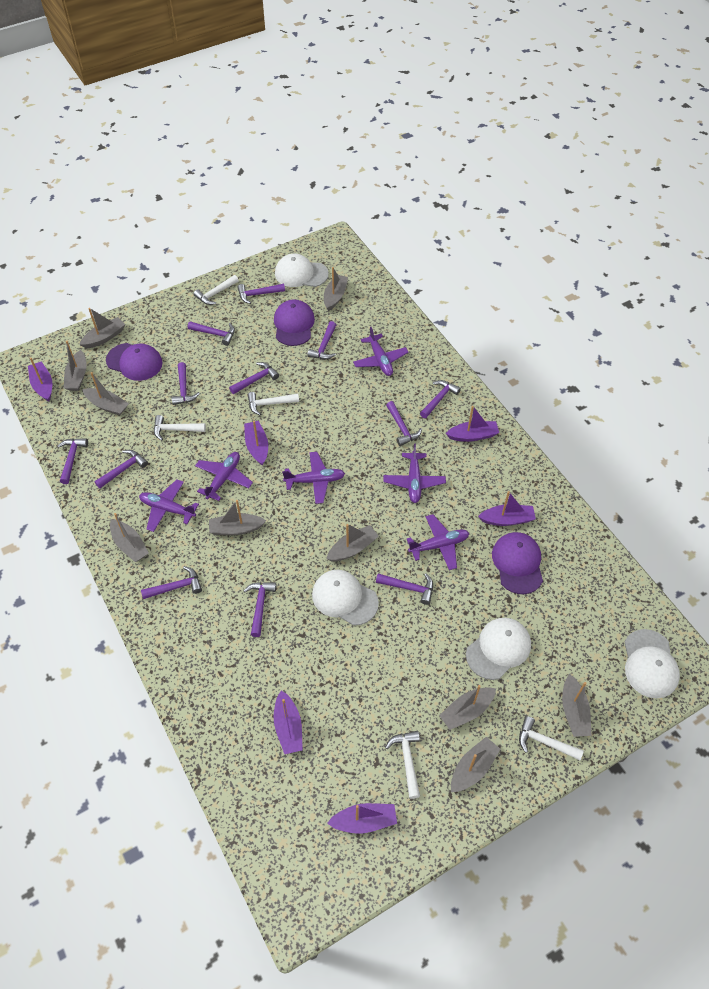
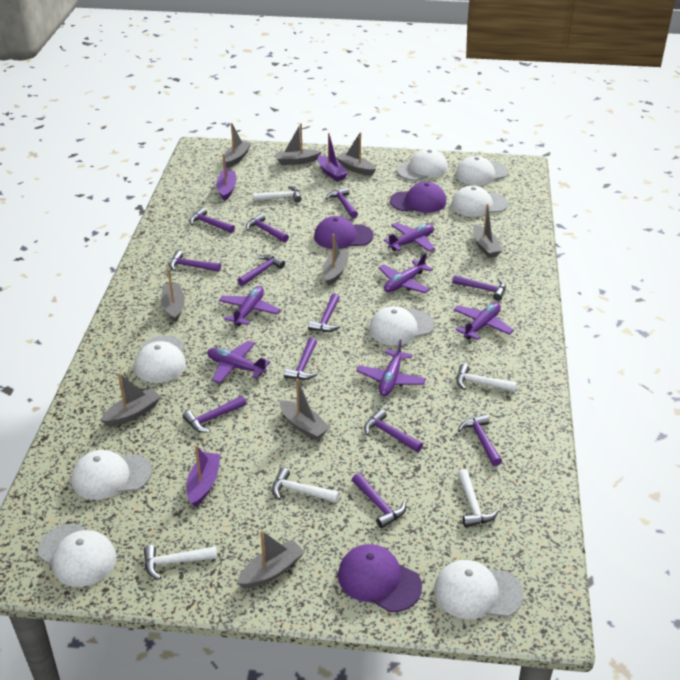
grey boat: [64,341,87,391] [79,308,125,348] [83,372,129,416] [110,513,149,562] [209,500,266,535] [324,267,348,311] [327,524,379,561] [439,685,496,730] [451,737,500,792] [562,674,592,737] = 10 -> [100,373,161,426] [161,269,185,322] [224,123,251,168] [237,530,304,588] [275,123,321,165] [279,379,331,440] [323,234,349,286] [336,132,376,175] [473,204,503,258] = 9
purple boat: [28,358,52,401] [244,421,268,465] [274,690,303,754] [327,803,397,834] [446,406,499,442] [478,491,536,526] = 6 -> [186,445,221,507] [216,153,236,201] [318,133,348,182] = 3
white cap: [275,254,329,287] [312,570,379,626] [466,618,531,680] [625,629,680,698] = 4 -> [38,524,116,587] [71,450,152,500] [135,335,186,383] [369,306,434,345] [397,149,448,181] [434,560,524,619] [451,185,508,217] [455,156,508,185] = 8

